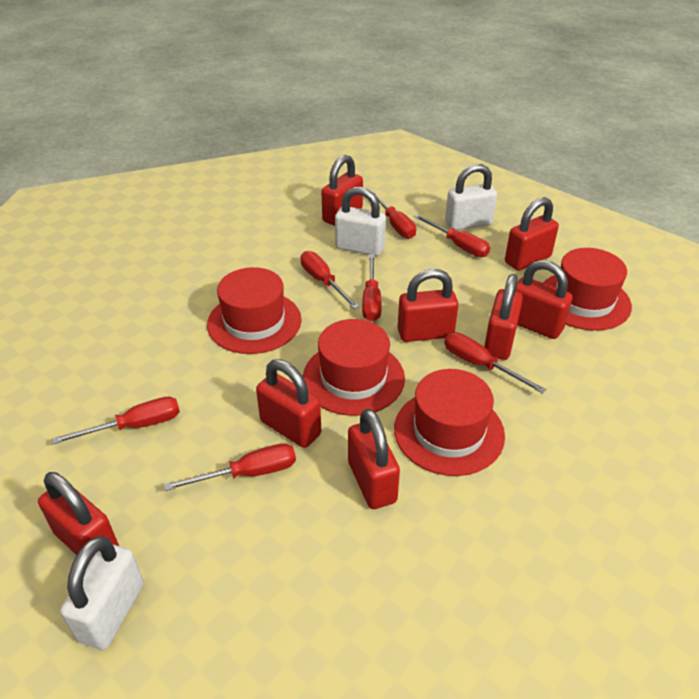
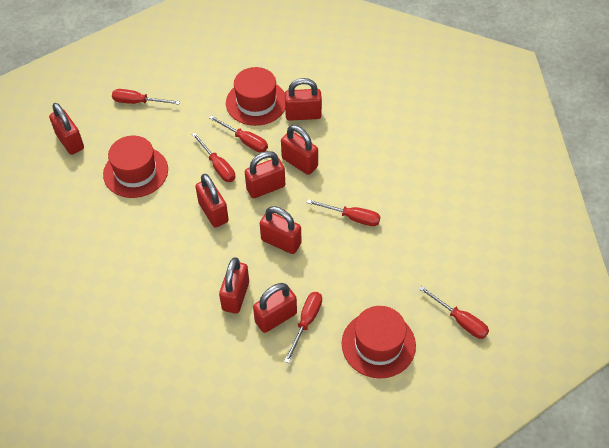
red hat: [207,267,302,354] [303,319,405,416] [394,369,505,476] [543,248,632,331] = 4 -> [103,136,168,198] [226,67,285,126] [341,306,416,379] = 3
red screwdriver: [52,397,180,444] [163,443,296,491] [301,251,359,309] [362,254,382,321] [370,190,416,239] [413,214,490,257] [444,333,546,394] = 7 -> [112,89,180,105] [192,133,235,182] [209,115,268,152] [284,292,322,363] [307,199,380,226] [419,286,489,339] = 6
white padlock: [60,536,144,650] [335,187,386,256] [445,164,497,230] = 3 -> none = 0

